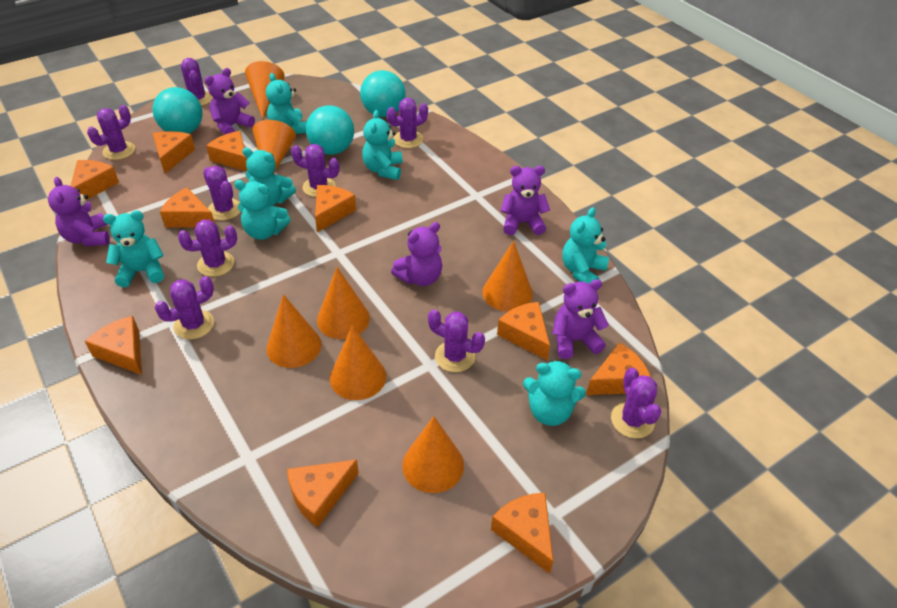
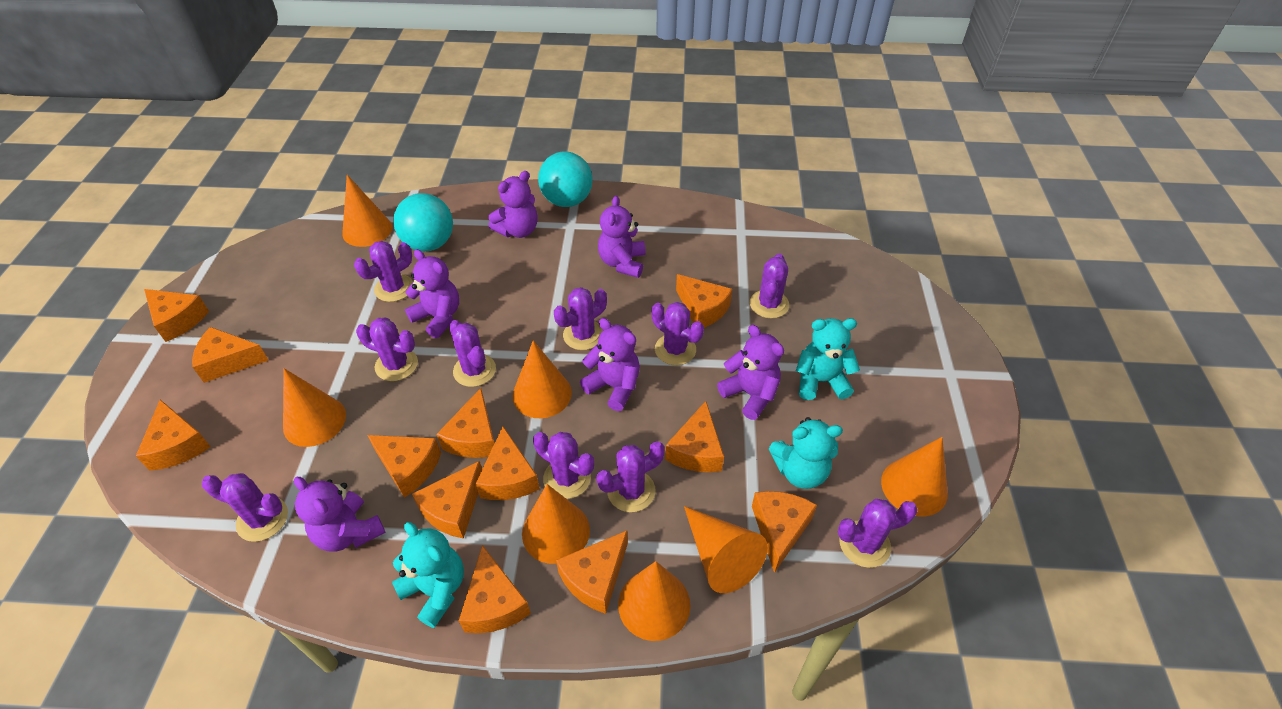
orange cheese: [71,160,119,200] [85,316,142,375] [152,131,195,173] [160,188,214,228] [206,131,247,171] [287,459,359,527] [315,185,356,232] [491,493,553,574] [497,302,550,360] [586,342,651,395] = 10 -> [136,400,211,471] [144,289,209,342] [192,327,269,383] [368,435,441,498] [412,461,482,539] [436,388,495,458] [459,545,531,633] [476,427,540,500] [556,531,628,614] [665,401,724,472] [676,274,732,328] [752,491,817,573] = 12
purple cactus: [87,105,135,160] [155,276,214,340] [178,220,237,277] [181,58,213,106] [203,166,240,220] [291,144,339,197] [387,98,428,148] [428,309,485,372] [611,368,661,438] = 9 -> [202,473,288,542] [354,241,413,302] [356,317,418,381] [449,320,496,387] [533,432,594,499] [554,287,607,350] [596,441,665,512] [651,302,704,365] [750,253,789,318] [838,499,918,568] = 10
purple teddy bear: [48,177,110,246] [204,68,255,135] [391,222,442,286] [500,166,550,235] [553,279,609,359] = 5 -> [294,477,386,552] [405,249,459,338] [489,171,538,238] [580,318,640,411] [598,196,646,278] [717,325,784,420] = 6
turquoise ball: [153,87,202,134] [306,105,354,155] [360,70,405,117] = 3 -> [393,193,453,251] [538,151,593,207] = 2
turquoise teddy bear: [103,210,164,287] [234,180,291,240] [242,148,296,207] [266,73,307,134] [362,110,403,180] [523,360,586,426] [562,207,609,284] = 7 -> [392,522,464,628] [769,417,843,489] [796,318,860,400] = 3

